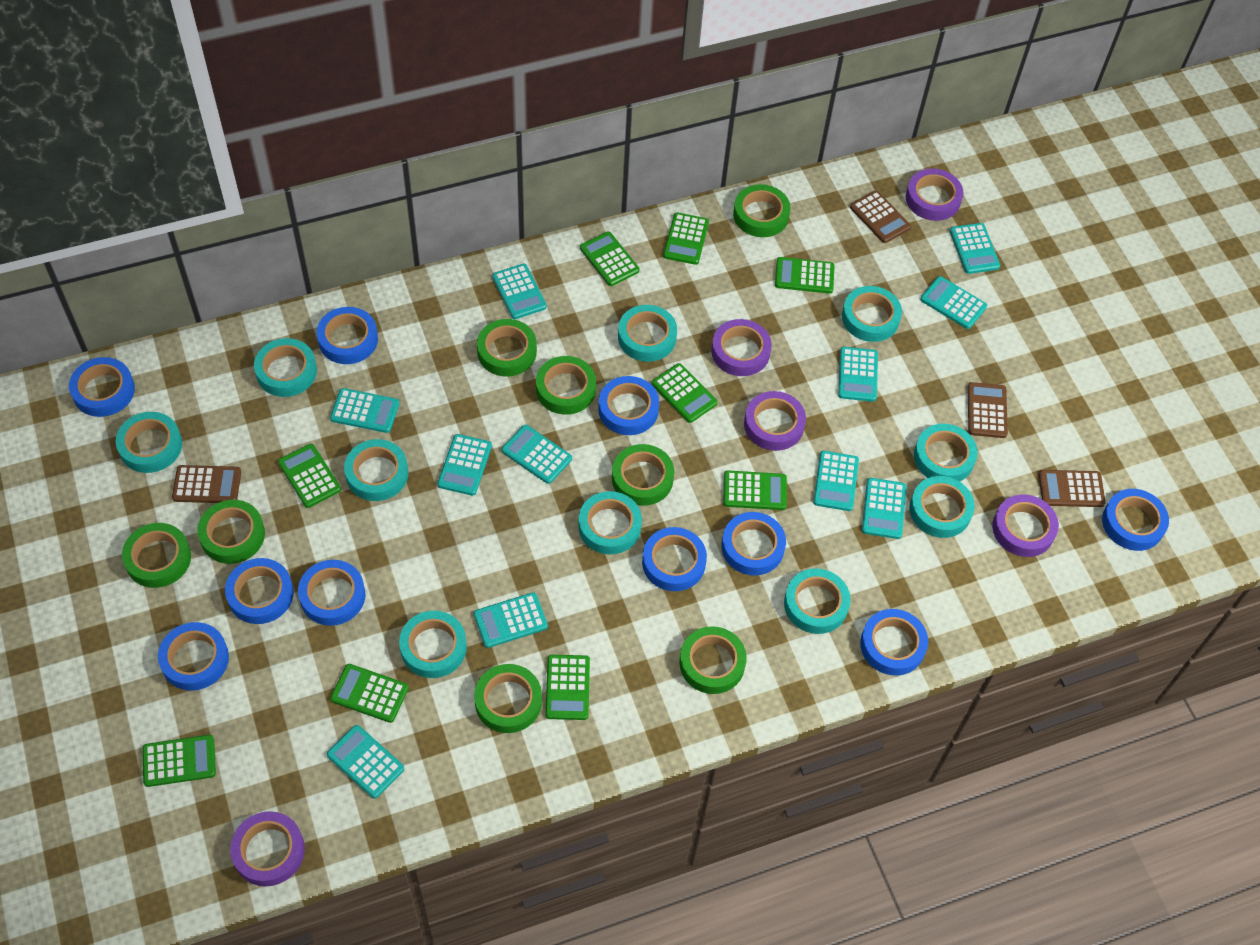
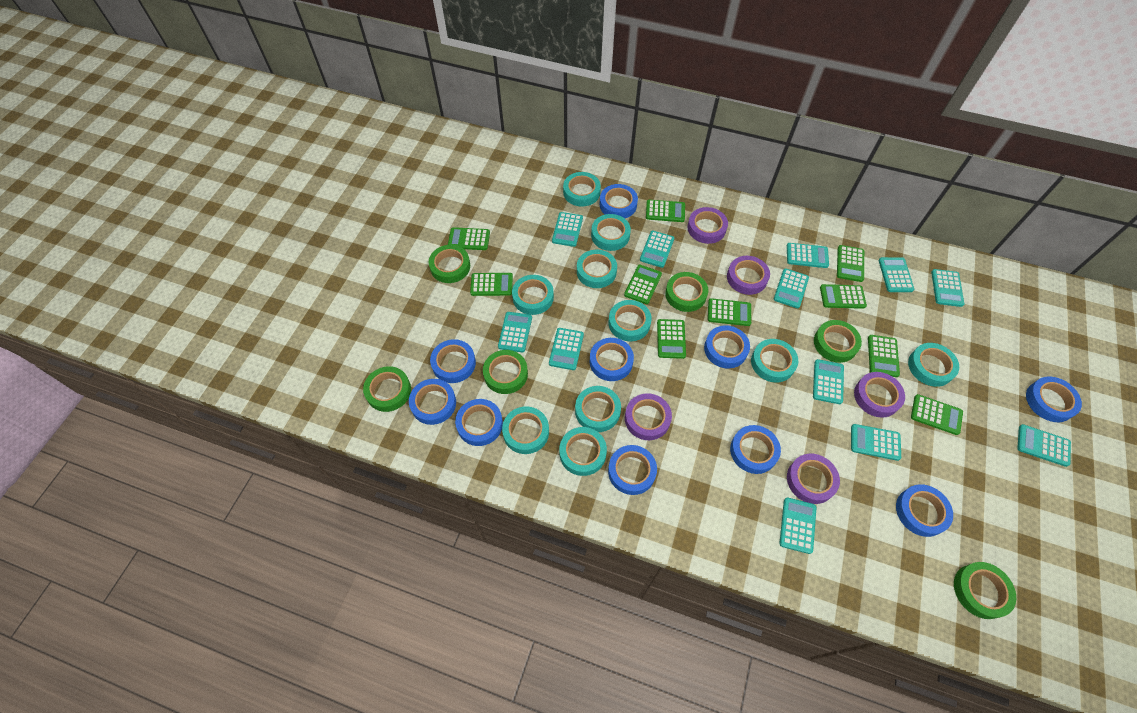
brown calculator: [172,465,241,503] [850,190,911,243] [968,382,1008,438] [1039,470,1106,507] = 4 -> none = 0
green calculator: [142,735,216,787] [278,444,341,508] [330,664,409,723] [545,655,590,720] [580,231,639,286] [652,363,718,423] [663,212,709,265] [723,471,787,510] [775,257,835,294] = 9 -> [448,227,490,250] [470,273,513,296] [624,265,662,304] [646,200,685,222] [657,319,686,359] [708,298,751,326] [820,284,867,309] [837,245,864,282] [868,335,900,377] [911,394,963,435] = 10
green tape: [122,523,191,588] [197,500,265,564] [474,664,542,733] [477,319,537,376] [536,356,596,415] [612,444,674,506] [679,626,747,694] [733,184,791,237] = 8 -> [363,366,411,412] [429,245,470,283] [483,350,528,394] [665,272,708,312] [814,320,862,363] [954,562,1016,619] = 6
turquoise calculator: [327,725,404,799] [330,388,400,433] [437,434,492,496] [474,592,548,648] [492,264,547,319] [502,425,572,484] [813,451,859,511] [838,347,878,402] [862,478,906,539] [920,276,987,329] [950,223,1000,274] = 11 -> [498,312,532,352] [549,328,584,370] [552,212,583,247] [640,231,674,268] [774,268,809,308] [779,498,817,554] [787,243,829,268] [813,359,844,404] [851,424,901,461] [879,257,914,292] [931,269,964,307] [1017,424,1071,467] = 12

